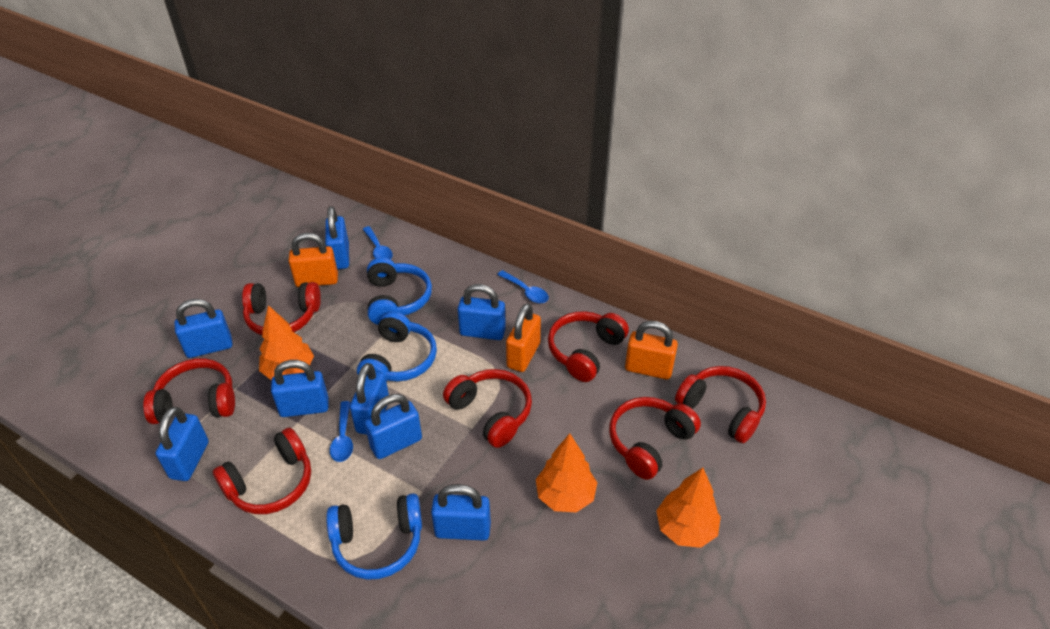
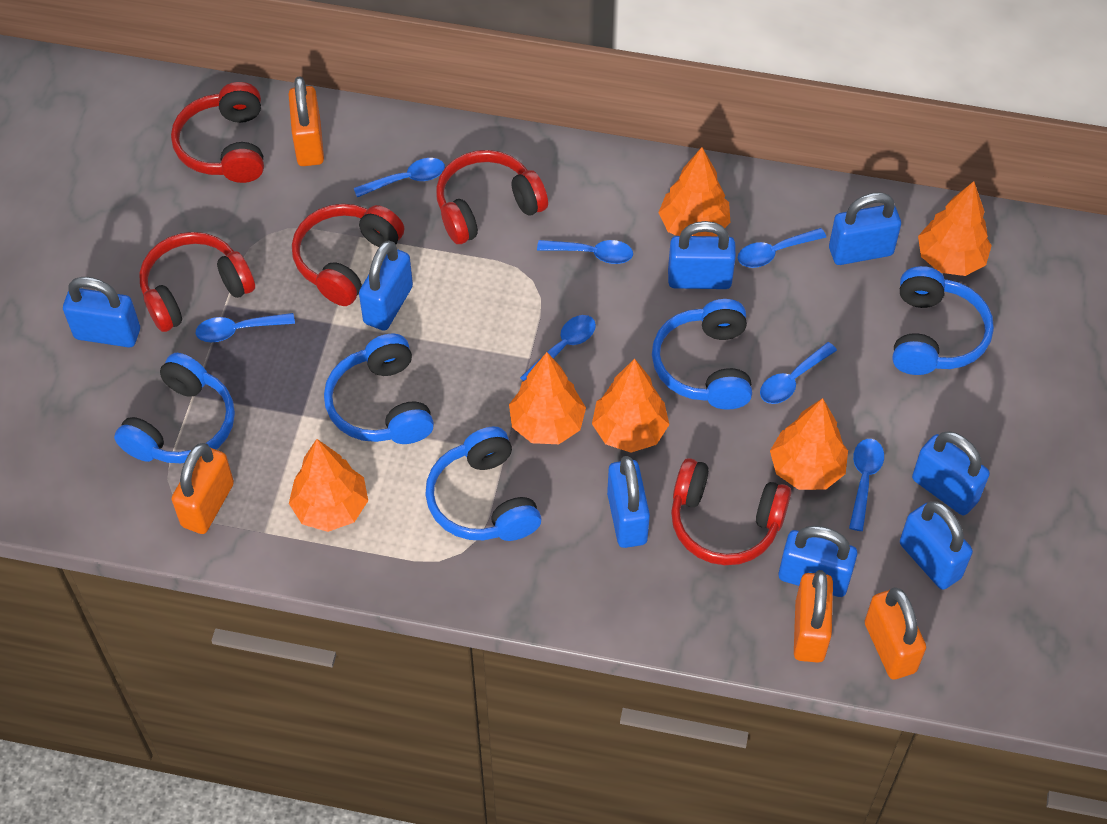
blue headphones: [326,493,422,580] [357,311,437,382] [367,257,432,325] = 3 -> [114,353,235,463] [324,334,434,444] [425,426,541,541] [652,299,752,410] [893,266,994,375] = 5
blue spoon: [330,401,353,462] [363,226,393,260] [497,270,549,303] = 3 -> [195,313,295,342] [354,158,445,197] [520,315,596,381] [537,240,633,264] [738,228,826,268] [760,342,837,404] [849,439,884,531] = 7
orange padlock: [288,233,338,287] [506,303,541,372] [625,321,678,380] = 3 -> [172,443,234,534] [288,76,324,166] [794,570,833,663] [865,587,926,680] = 4
orange tree: [259,305,314,380] [536,433,597,512] [656,468,721,548] = 3 -> [289,439,368,532] [509,352,586,444] [592,359,669,453] [658,147,731,236] [770,398,848,490] [918,181,992,276] = 6
red headphones: [143,359,235,424] [213,427,311,514] [242,282,321,335] [443,369,532,448] [548,311,629,382] [609,397,701,480] [675,366,766,443] = 7 -> [139,232,255,332] [171,82,264,183] [292,204,404,306] [436,150,548,244] [671,458,791,565] = 5

